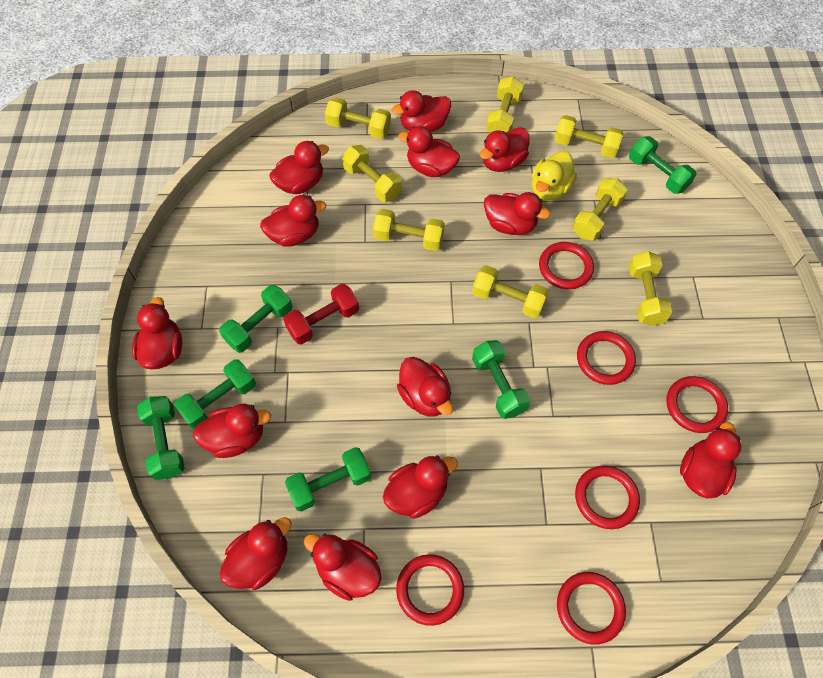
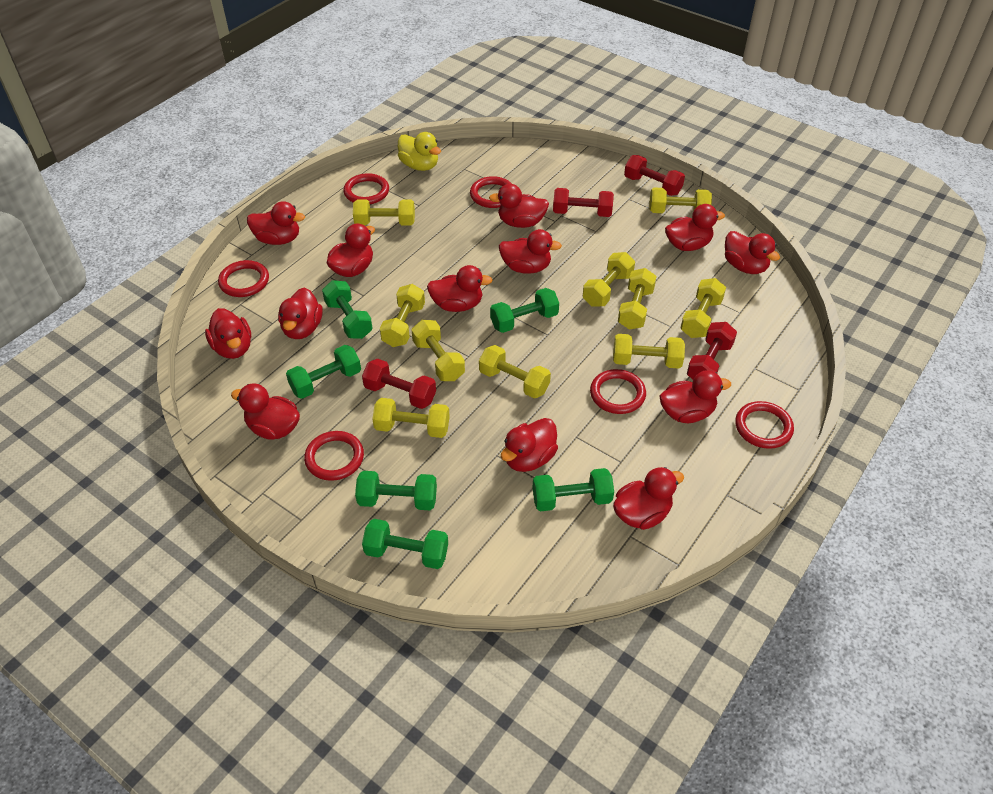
red dumbbell: [283,284,359,345] = 1 -> [362,359,436,409] [553,188,614,217] [624,155,685,196] [687,322,737,379] = 4
yellow dumbbell: [325,98,391,139] [342,145,402,202] [373,209,445,251] [472,265,549,319] [486,76,524,133] [554,115,623,158] [572,178,627,241] [629,251,672,326] = 8 -> [353,199,415,226] [372,398,450,438] [380,284,425,347] [412,320,465,381] [479,345,551,398] [583,252,635,306] [613,334,685,369] [618,268,656,330] [649,187,712,213] [681,278,726,338] = 10

